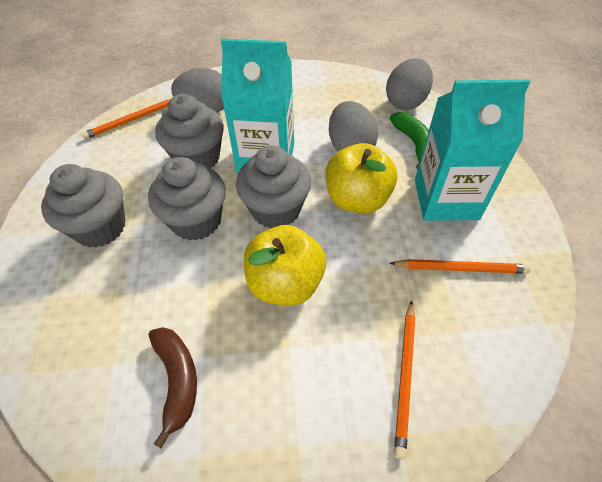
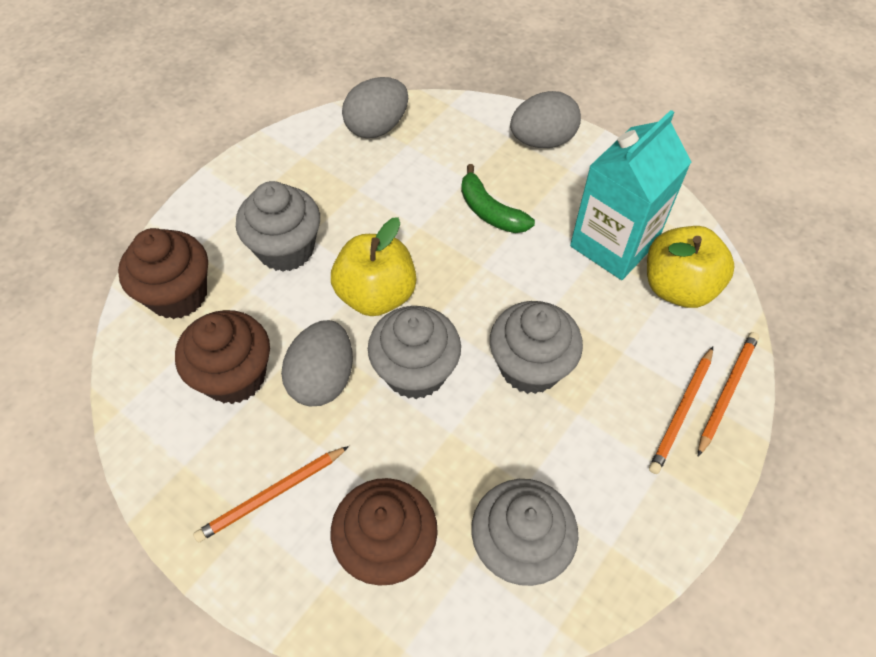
brown banana: [149,327,197,448] = 1 -> none = 0
brown cupcake: none = 0 -> [118,228,208,319] [175,310,270,404] [331,478,438,586] = 3
turquoise carton: [221,39,294,175] [415,79,530,221] = 2 -> [570,110,691,280] = 1

